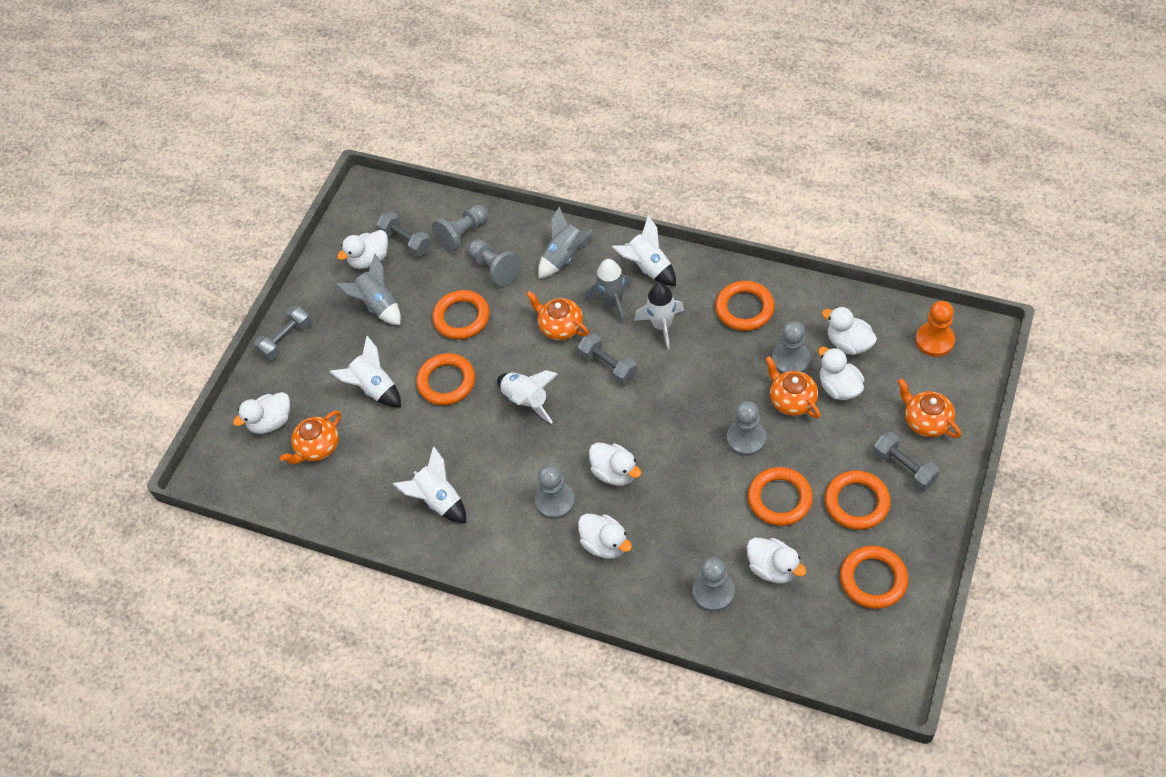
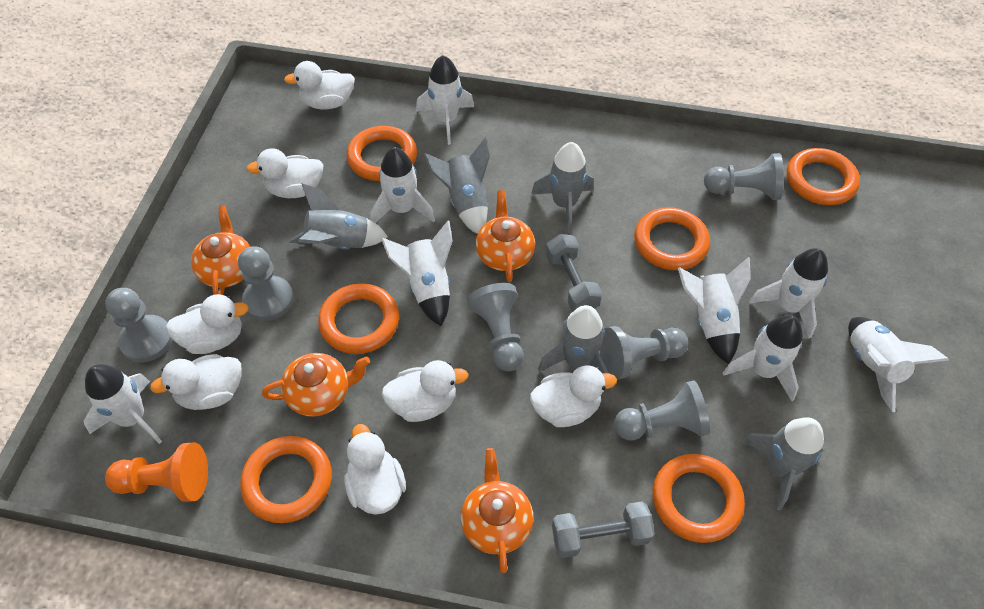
grey dumbbell: [254,306,311,360] [376,211,431,257] [578,333,637,385] [873,432,940,491] = 4 -> [546,234,602,311] [552,501,655,558] = 2
grey rocket: [335,254,401,325] [538,207,594,278] [585,259,631,324] = 3 -> [289,184,388,250] [424,137,490,234] [531,142,594,233] [538,305,608,374] [742,417,824,510] = 5
white rocket: [330,336,401,407] [393,447,466,523] [497,370,558,424] [612,215,676,286] [634,283,684,350] = 5 -> [84,364,162,444] [371,147,435,223] [381,221,452,326] [416,55,474,145] [678,257,751,364] [723,315,803,401] [749,248,828,338] [848,317,949,412] = 8

